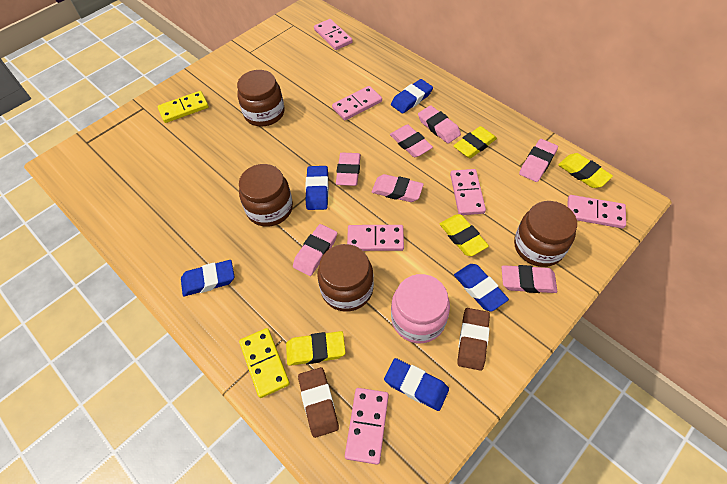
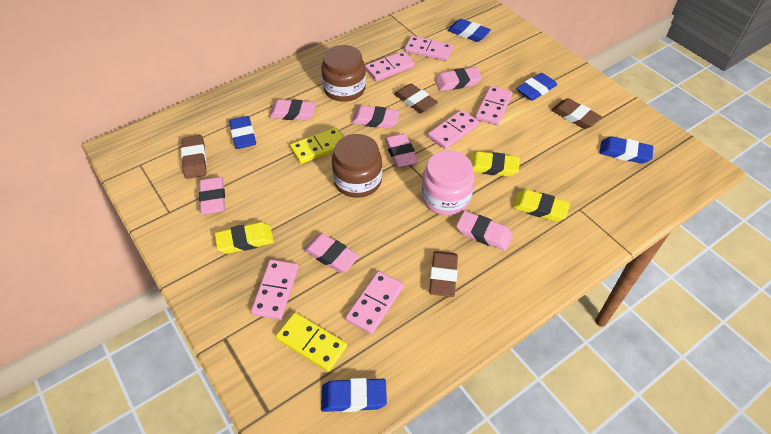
brown eraser: [298,367,339,438] [457,308,490,371] = 2 -> [181,135,207,179] [394,84,438,113] [429,251,458,297] [551,98,602,129] = 4
brown jar: [237,70,284,127] [239,164,293,227] [317,244,374,312] [514,201,577,267] = 4 -> [321,45,366,102] [332,134,382,198] = 2
yellow eraser: [286,331,346,366] [439,214,489,256] [454,126,497,158] [558,153,613,188] = 4 -> [215,222,274,254] [469,151,520,177] [512,190,570,221] = 3

